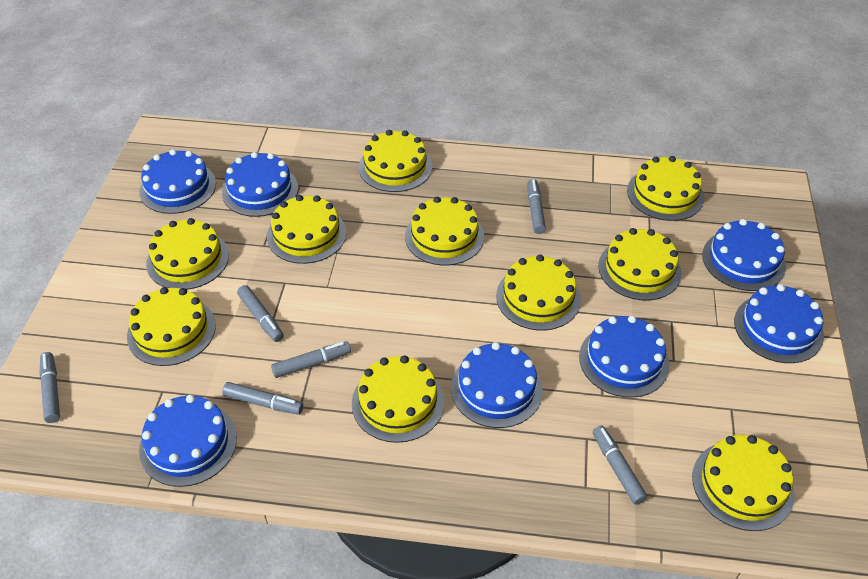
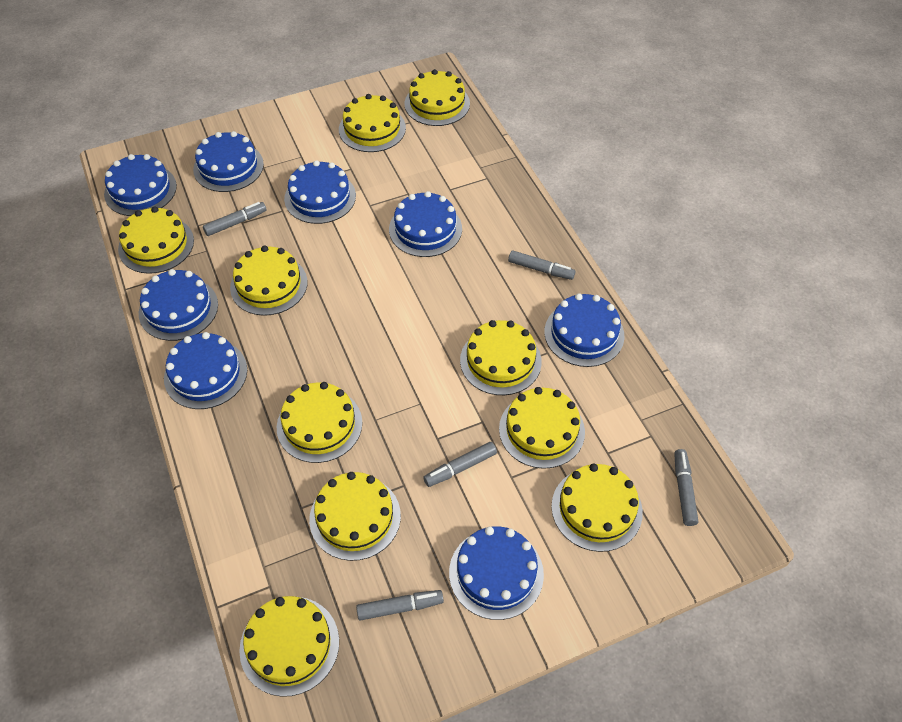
blue cake: [139,149,216,214] [139,394,237,487] [222,152,298,217] [451,342,543,428] [579,316,670,398] [702,219,786,291] [734,284,824,363] = 7 -> [104,154,177,216] [139,269,218,341] [164,332,247,409] [193,131,264,192] [284,160,356,224] [389,191,462,257] [449,526,544,620] [544,293,625,367] = 8
grey marker: [39,352,60,423] [222,382,303,415] [237,285,284,342] [271,341,351,378] [527,179,546,234] [593,426,647,505] = 6 -> [203,202,267,236] [356,590,444,621] [423,442,497,487] [508,250,575,280] [674,449,698,526] = 5

